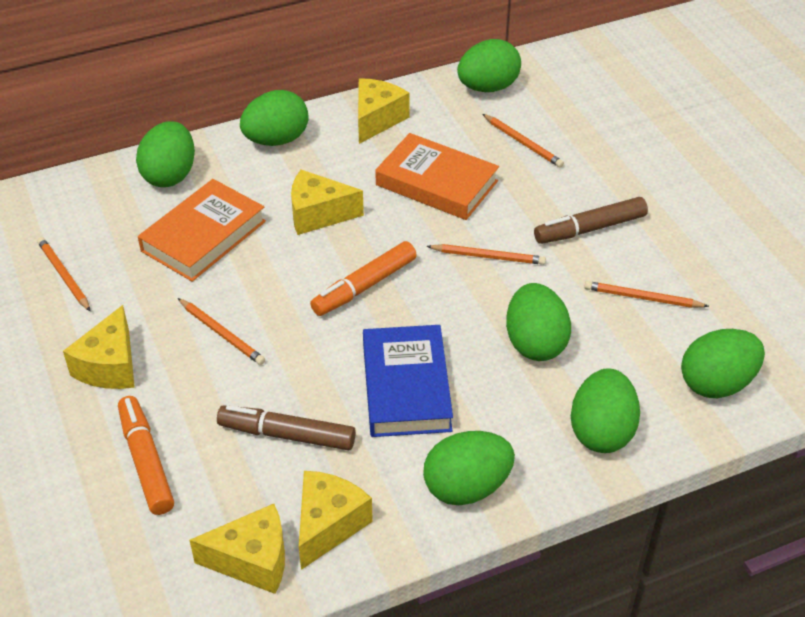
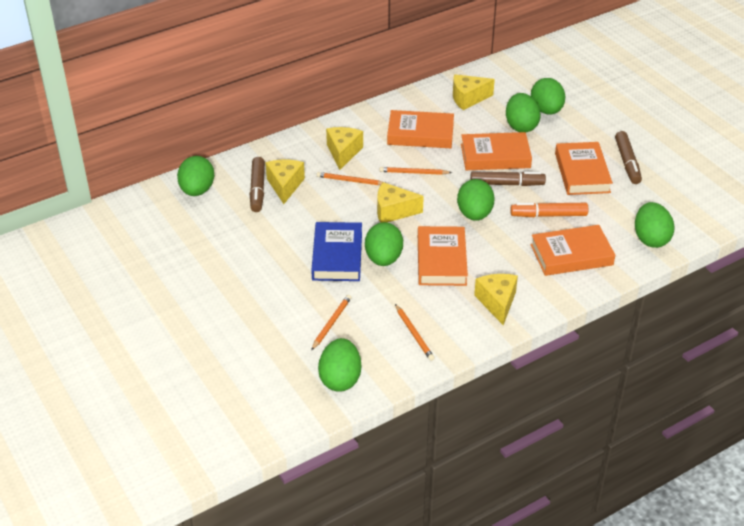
brown marker: [217,405,356,450] [534,197,648,244] = 2 -> [250,157,265,212] [470,171,546,186] [615,131,642,184] = 3
orange book: [138,179,266,282] [375,133,499,220] = 2 -> [387,110,454,148] [418,226,468,286] [461,132,532,170] [530,225,615,276] [555,142,613,195] = 5
orange marker: [118,396,174,515] [310,241,417,316] = 2 -> [510,203,588,217] = 1
orange pencil: [37,237,90,311] [178,298,265,365] [427,244,546,265] [483,114,564,168] [584,281,709,308] = 5 -> [311,295,351,350] [317,172,385,185] [380,167,452,175] [395,304,435,361] = 4

